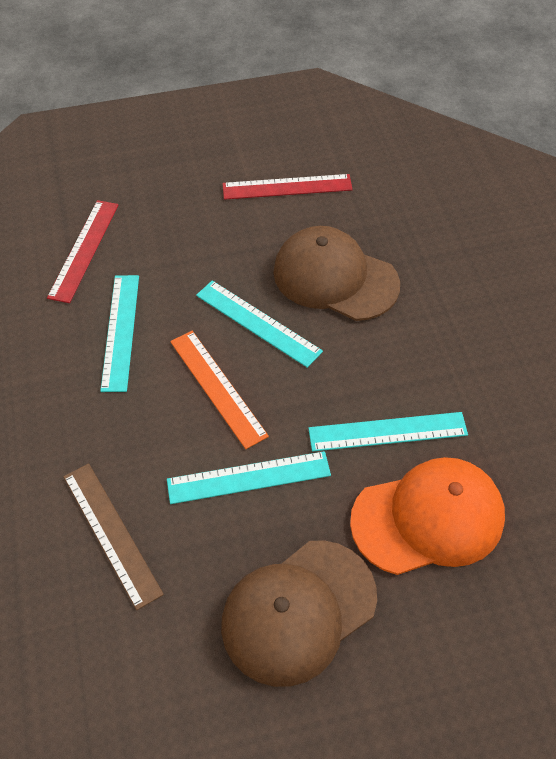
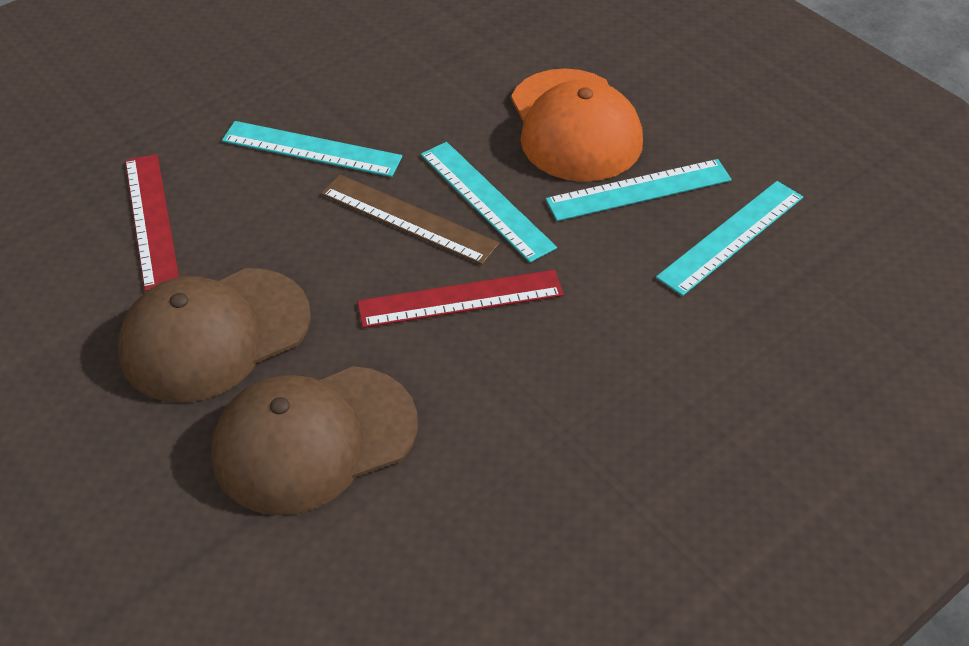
orange ruler: [170,331,269,449] = 1 -> none = 0

